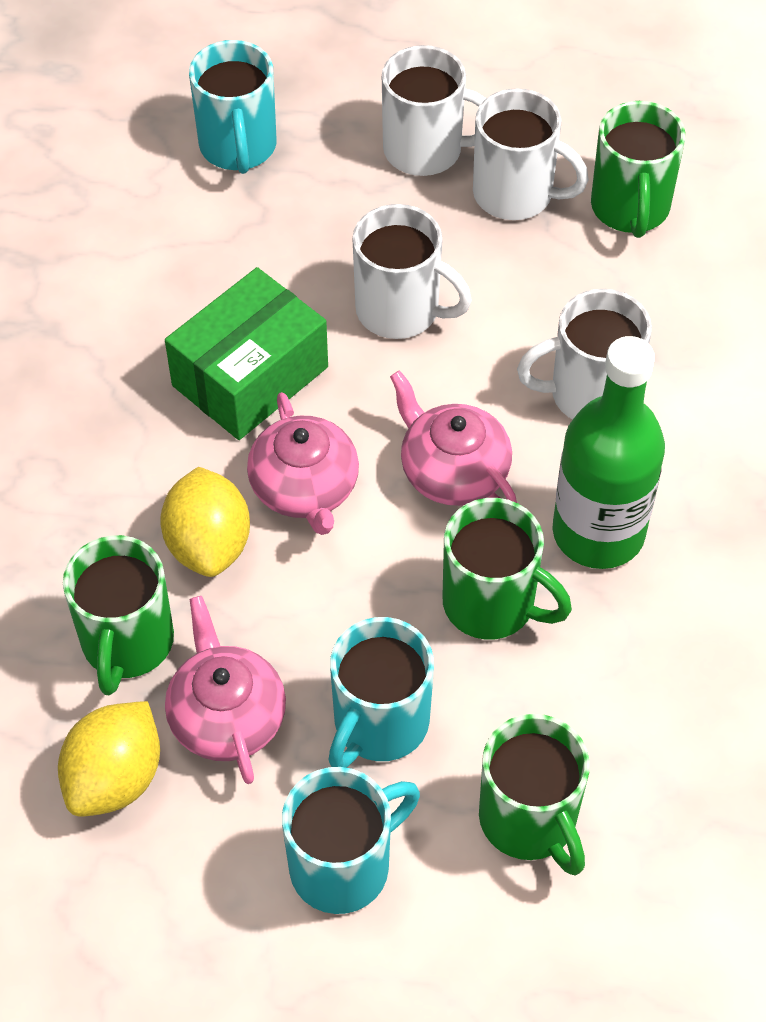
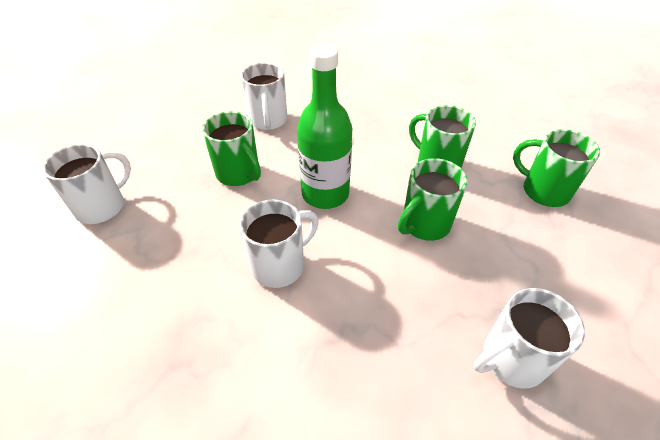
green box: [165,267,328,440] = 1 -> none = 0
pink teapot: [165,596,286,784] [247,392,359,535] [390,370,517,506] = 3 -> none = 0
turquoise mug: [189,40,277,174] [282,767,420,914] [328,617,434,768] = 3 -> none = 0
yellow lemon: [58,701,160,817] [160,467,250,577] = 2 -> none = 0

